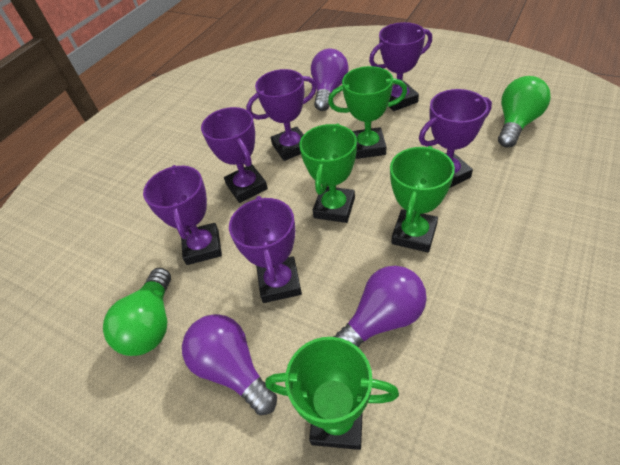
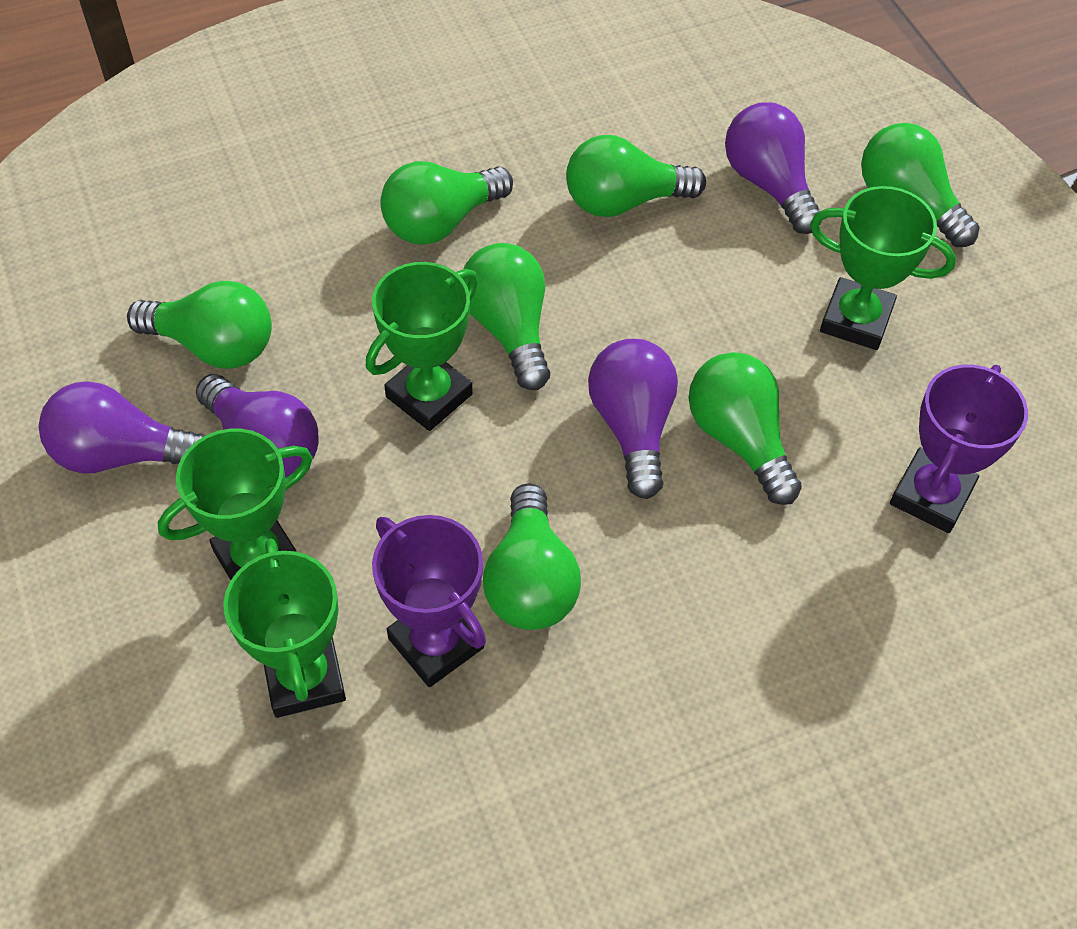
green light bulb: [103,268,171,356] [498,76,551,147] = 2 -> [127,281,272,369] [380,161,513,245] [463,243,550,390] [483,483,581,630] [566,135,706,217] [688,352,802,505] [861,123,980,247] = 7
purple light bulb: [182,314,277,415] [311,48,349,111] [333,266,427,347] = 3 -> [39,381,205,473] [196,374,318,478] [588,339,678,499] [725,102,822,234] = 4
purple trophy: [143,165,222,265] [201,107,268,203] [229,196,302,303] [246,69,317,161] [369,22,432,111] [419,89,492,188] = 6 -> [372,515,486,687] [890,365,1028,533] = 2

